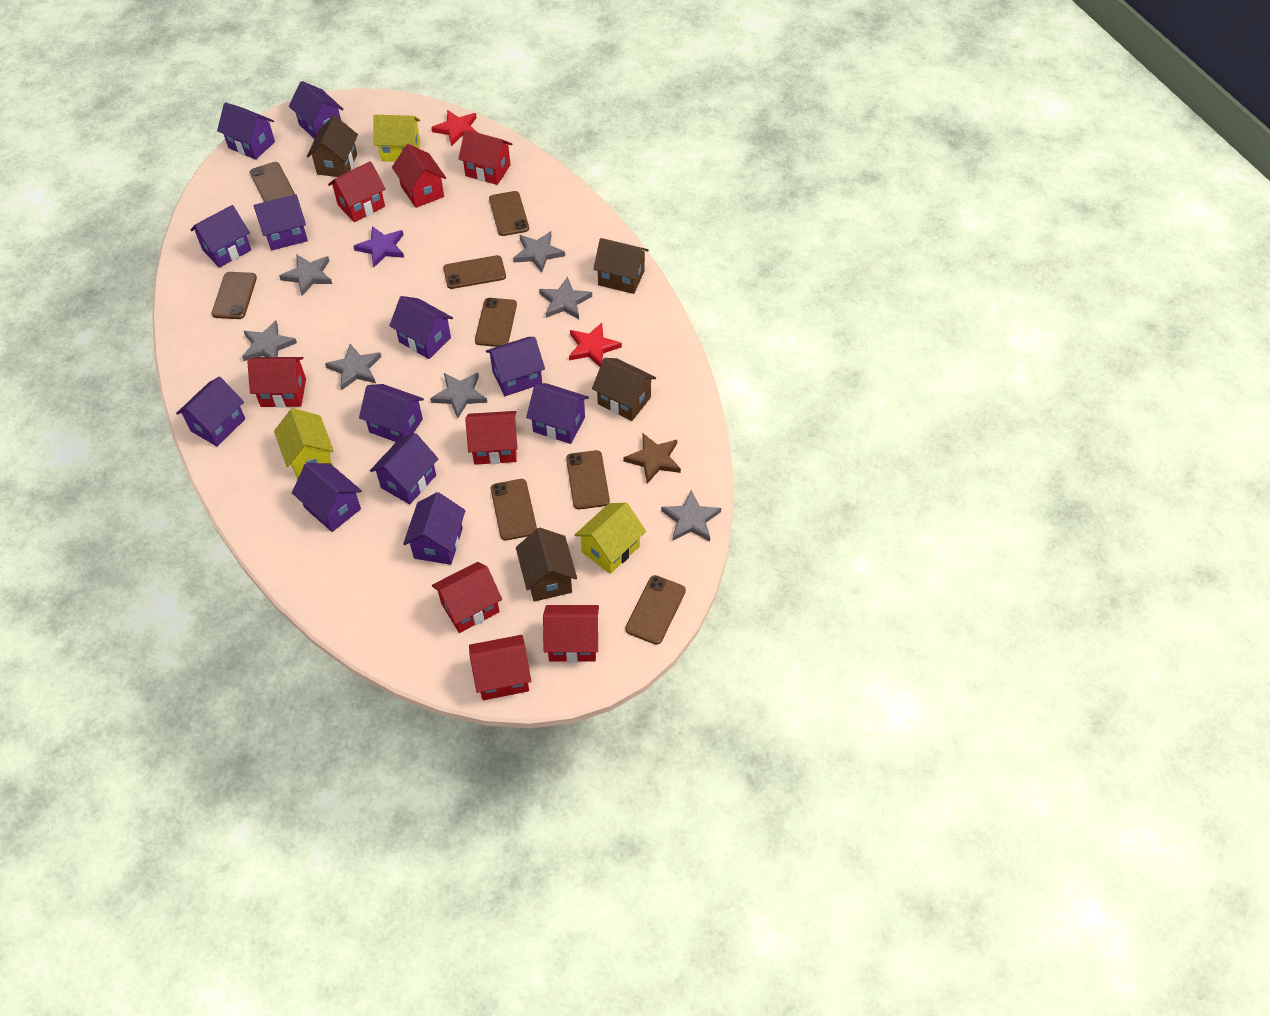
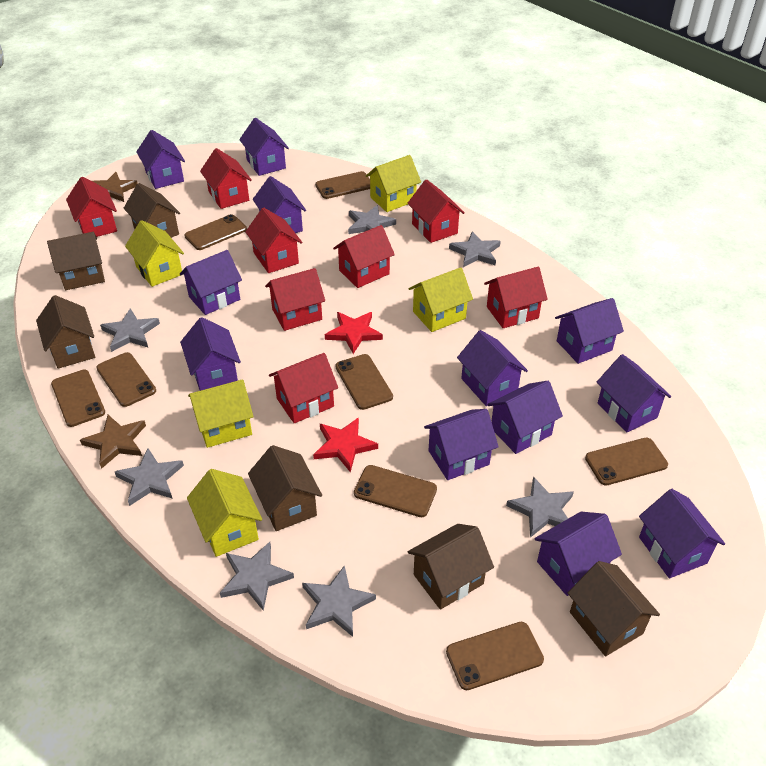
brown house: [307,116,358,177] [516,528,577,602] [592,358,656,421] [593,238,649,294] = 4 -> [36,295,95,369] [47,232,105,290] [124,183,180,238] [248,445,322,531] [408,524,494,610] [568,561,660,656] = 6
brown star: [624,433,681,484] = 1 -> [80,415,146,469] [92,172,137,202] = 2
purple star: [354,226,404,267] = 1 -> none = 0
yellow house: [274,408,334,479] [373,115,420,162] [575,503,646,574] = 3 -> [125,220,184,287] [187,469,262,557] [188,379,254,448] [366,155,421,212] [409,267,473,332] = 5

